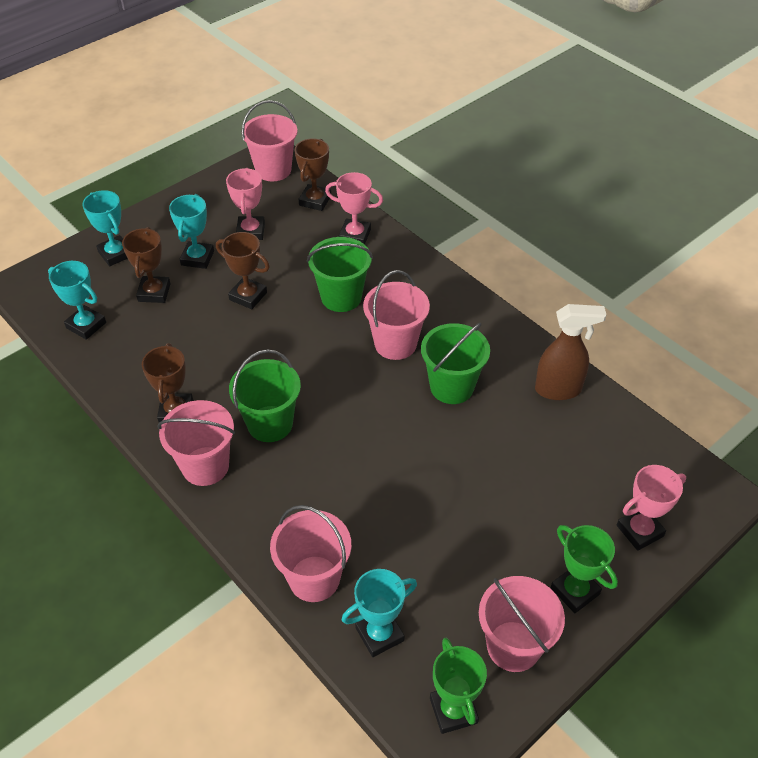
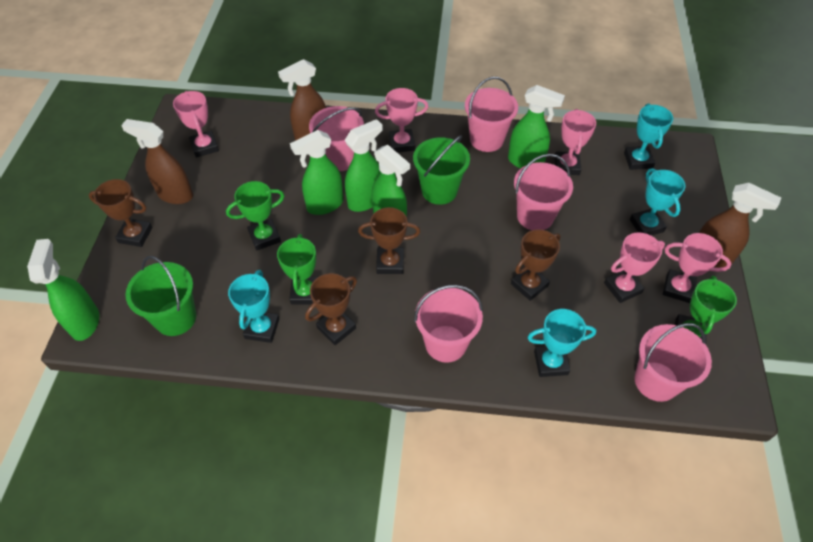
brown spray bottle: [535,304,606,400] = 1 -> [121,119,193,204] [278,59,326,141] [699,183,781,268] = 3
green bucket: [229,349,301,442] [307,237,373,312] [421,323,490,404] = 3 -> [126,256,196,336] [413,135,470,205] = 2
green spray bottle: none = 0 -> [27,239,99,341] [290,130,343,215] [345,119,383,212] [372,145,410,217] [508,85,565,169] = 5
green trophy: [430,638,487,734] [551,525,618,613] = 2 -> [226,181,285,250] [277,234,318,305] [675,276,737,344] = 3
pink trophy: [226,168,265,240] [325,172,383,244] [617,465,686,551] = 3 -> [173,91,219,157] [375,88,428,153] [554,109,596,175] [604,232,665,303] [663,233,731,303] = 5

